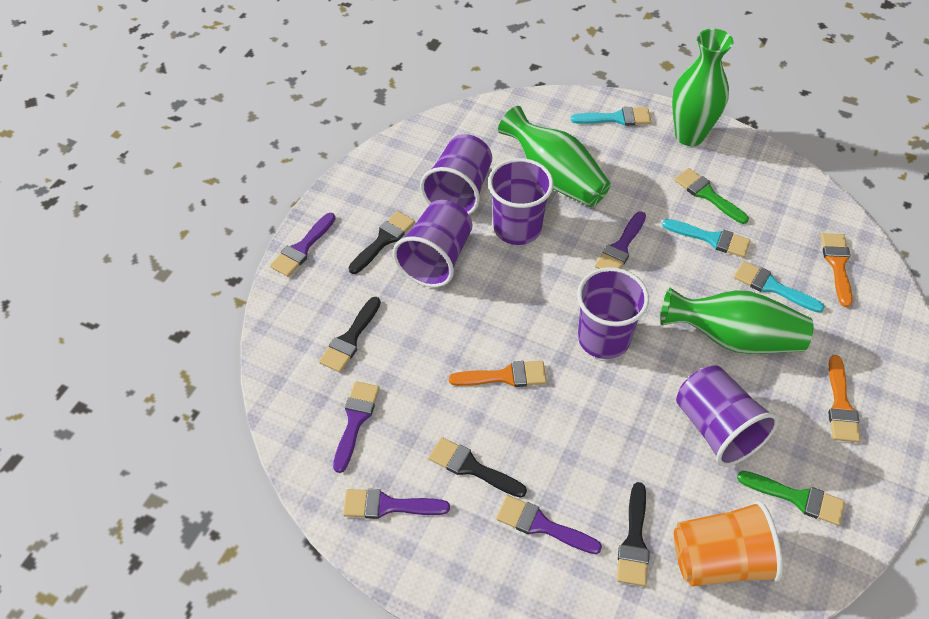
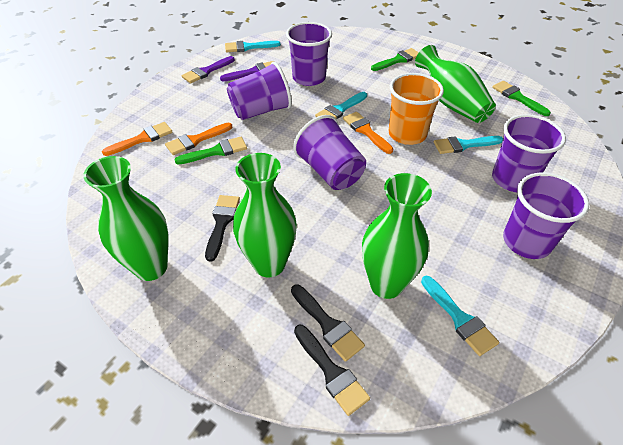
black brush: [319,297,381,372] [349,211,415,274] [429,437,527,498] [617,482,650,586] = 4 -> [205,195,240,262] [291,285,365,362] [294,325,370,416] = 3
green brush: [674,168,749,224] [737,471,845,526] = 2 -> [174,137,247,164] [371,48,419,71] [492,81,551,116] = 3
green vase: [498,106,611,207] [661,287,813,354] [672,29,733,146] = 3 -> [83,156,168,281] [233,153,297,278] [362,173,432,299] [415,45,496,123] = 4
purple brush: [270,213,336,277] [333,381,380,473] [343,489,450,519] [496,495,602,554] [595,211,646,269] = 5 -> [181,56,235,83] [220,61,274,81] = 2
turquoise brush: [571,107,651,126] [662,219,751,258] [734,261,825,313] = 3 -> [225,41,281,52] [315,92,367,119] [421,276,499,356] [434,136,503,154] = 4

